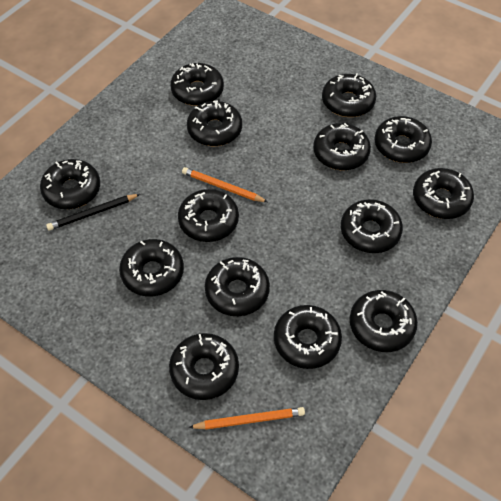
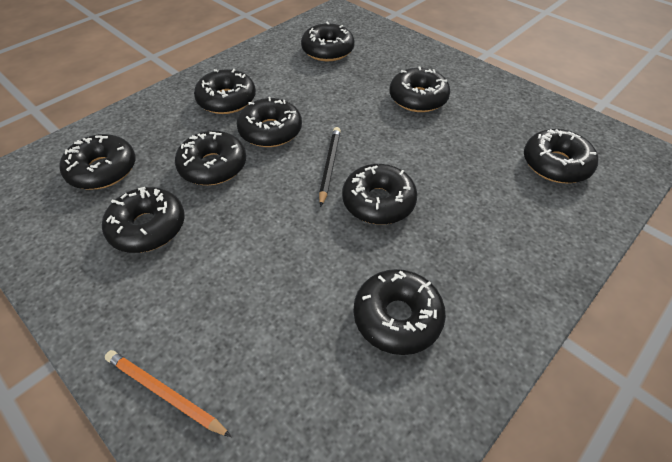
black donut: [40,159,100,209] [119,239,184,296] [169,333,239,400] [170,63,224,106] [178,189,239,242] [187,100,242,146] [205,257,270,316] [274,305,342,369] [313,123,371,170] [322,73,376,117] [341,199,403,253] [350,290,418,352] [375,116,432,163] [413,168,474,219] = 14 -> [59,134,135,190] [102,187,185,253] [175,131,246,185] [194,69,256,114] [237,97,302,147] [301,22,355,61] [342,164,417,225] [354,269,446,355] [389,66,450,112] [524,129,598,183] = 10
orange pencil: [182,167,268,202] [188,407,305,429] = 2 -> [105,350,231,437] = 1

